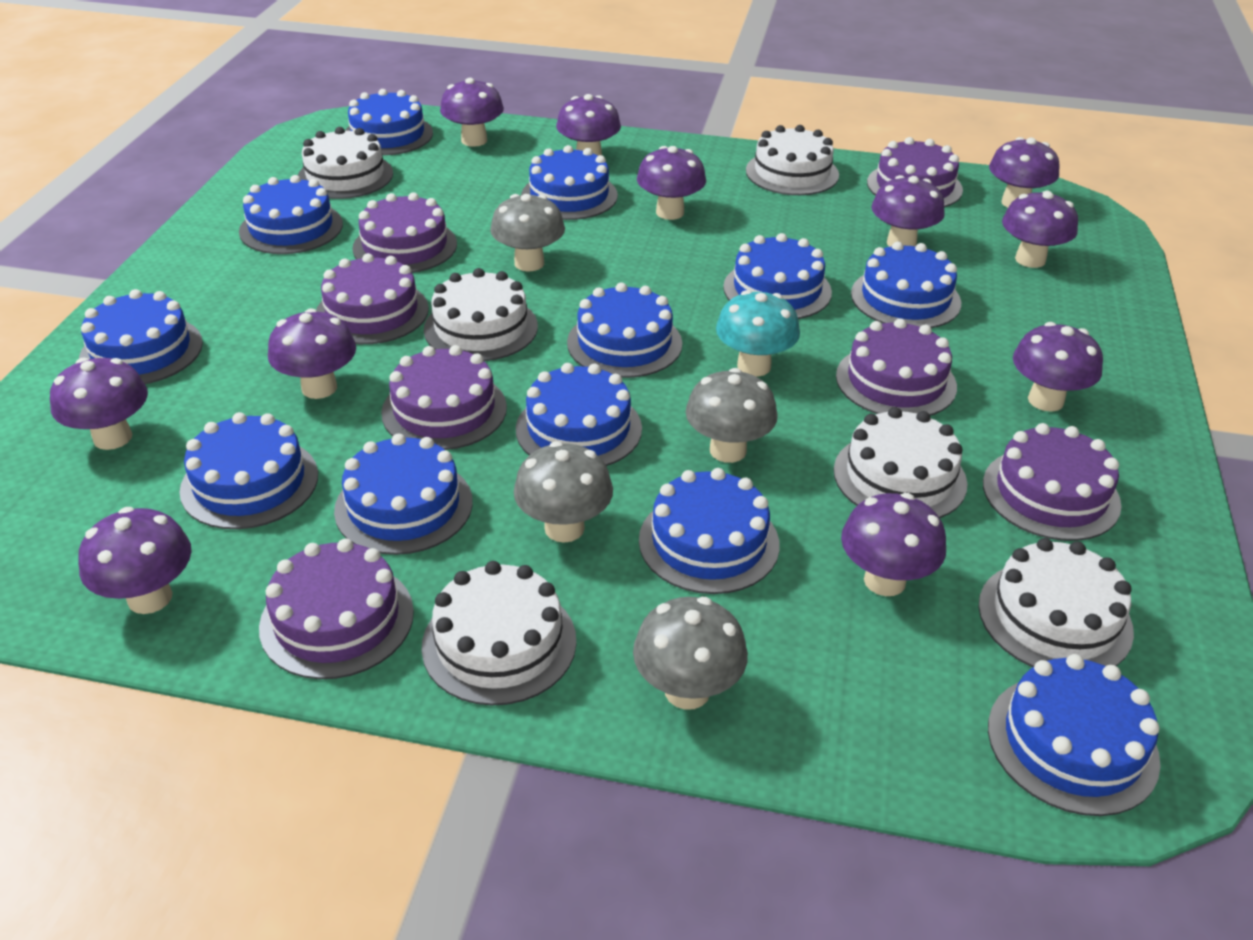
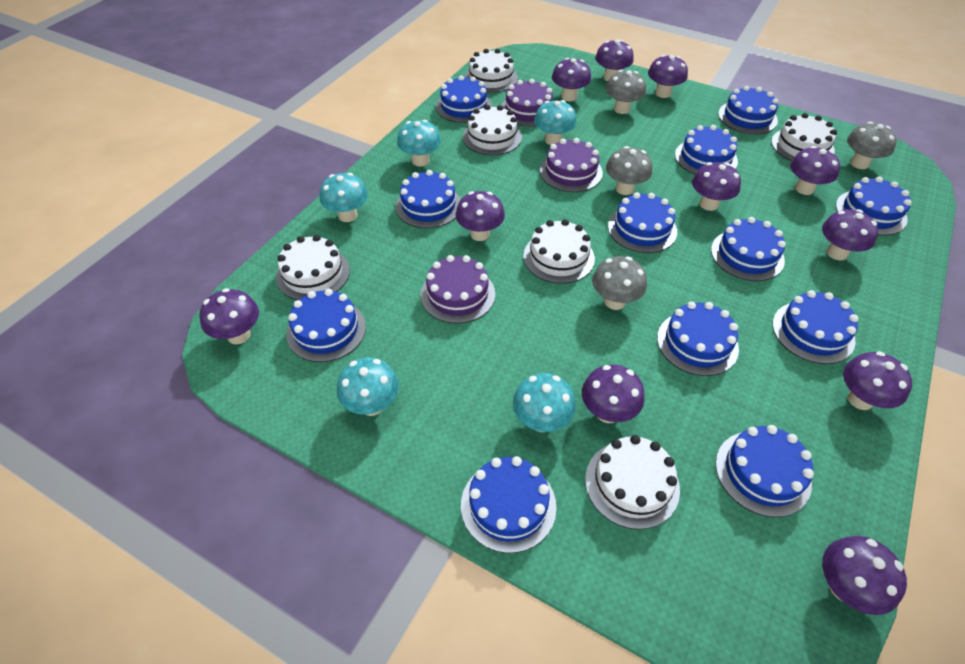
purple cake: [259,539,414,679] [316,253,429,344] [353,192,457,273] [381,345,507,450] [836,318,957,416] [867,137,963,207] [983,423,1122,541] = 7 -> [420,255,495,324] [501,79,553,127] [540,138,603,192] = 3
turquoise mushroom: [716,290,800,377] = 1 -> [320,173,368,222] [337,358,399,416] [397,120,441,167] [513,373,576,432] [534,100,577,145] = 5

